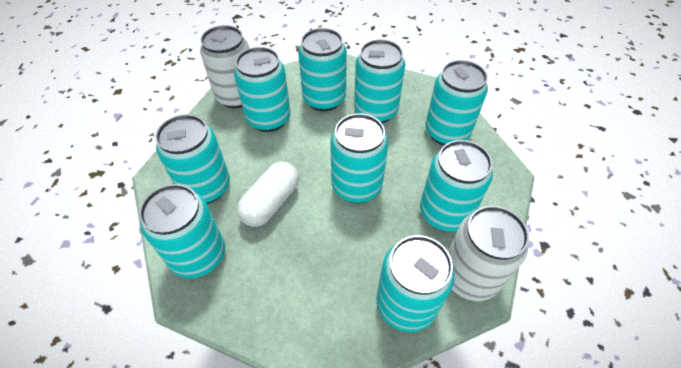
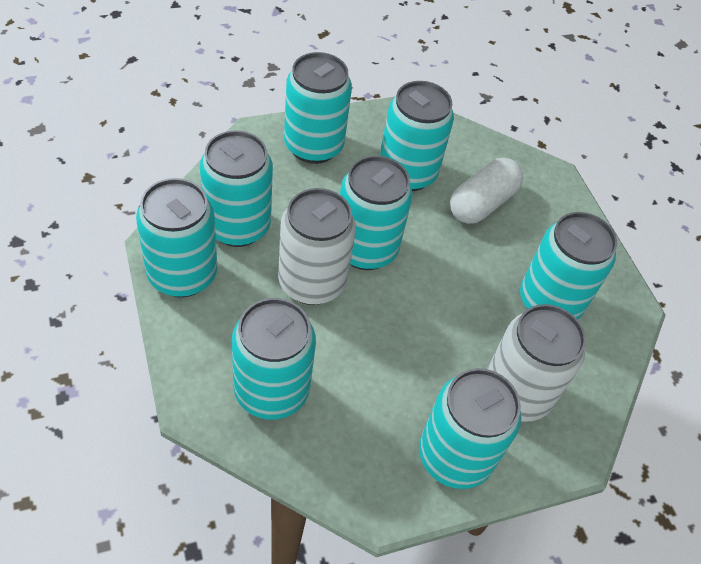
turquoise can: [139,184,225,278] [155,114,230,204] [234,47,290,132] [298,28,347,111] [330,114,389,203] [354,39,406,123] [376,235,455,332] [420,140,493,231] [425,60,488,146] = 9 -> [136,178,217,297] [200,130,273,247] [232,298,316,420] [284,52,352,164] [340,155,413,270] [380,81,454,191] [419,368,521,489] [520,212,617,320] = 8

